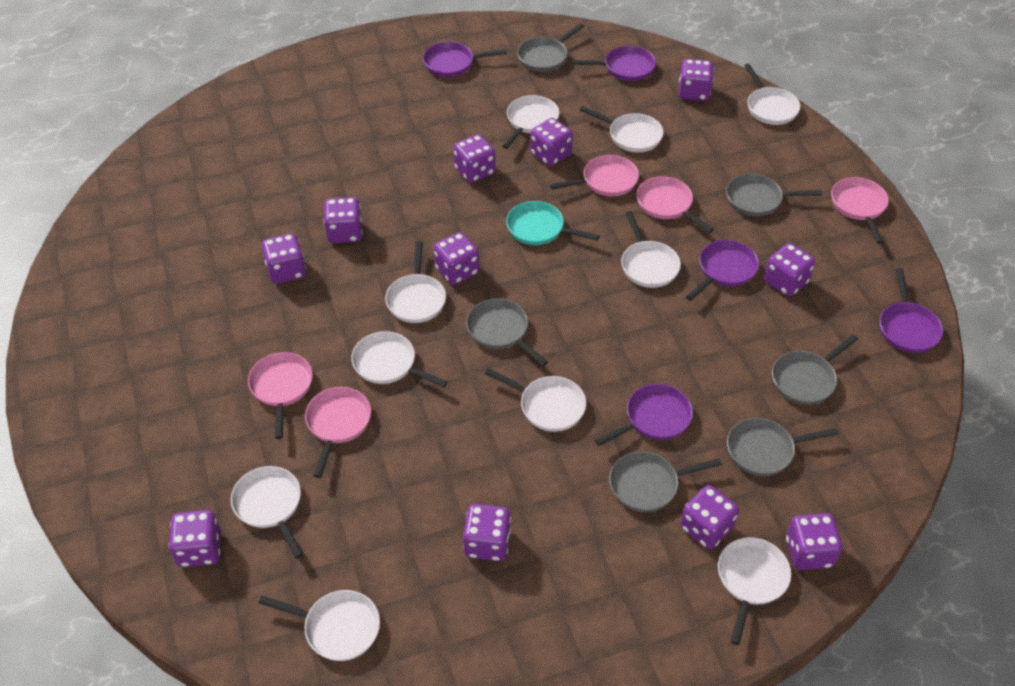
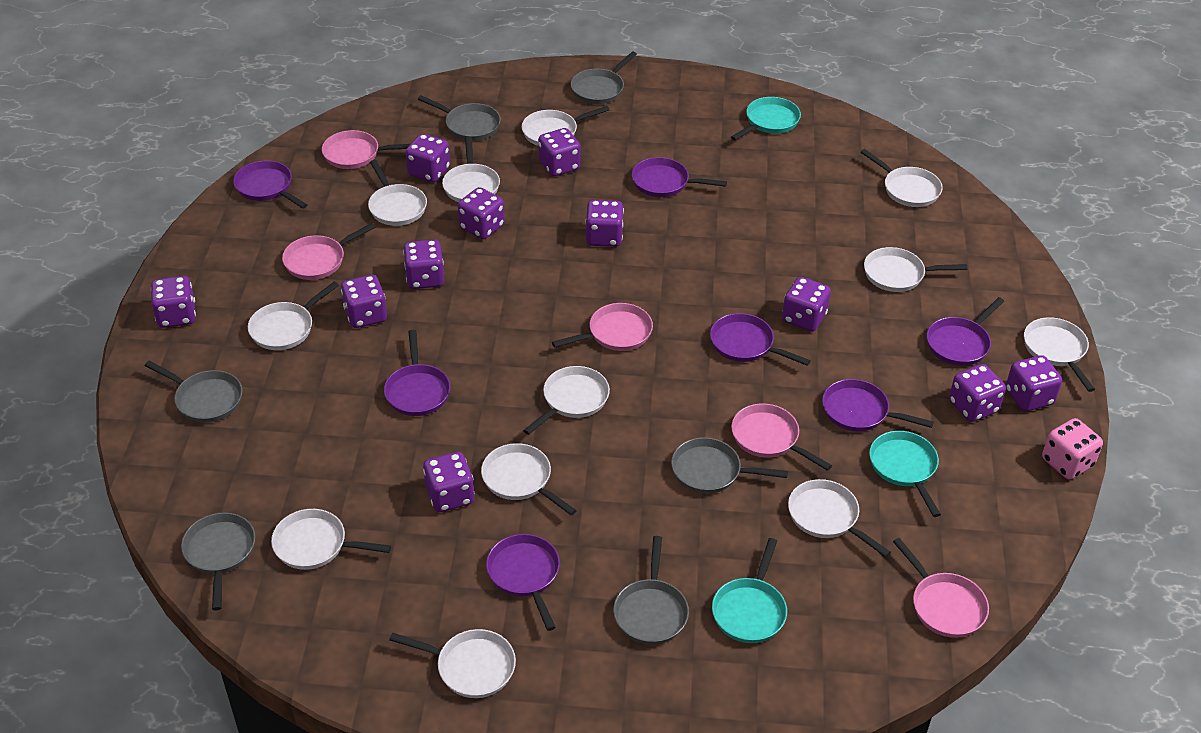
pink dice: none = 0 -> [1042,418,1103,480] = 1
purple pan: [423,42,507,77] [571,46,656,81] [595,384,693,446] [686,240,759,301] [880,268,943,353] = 5 -> [233,160,307,209] [384,330,450,416] [486,534,560,631] [632,157,727,197] [710,313,811,366] [822,379,934,431] [927,297,1004,366] = 7
turquoise pan: [506,201,600,245] = 1 -> [712,538,787,643] [731,97,801,140] [869,431,941,517] = 3
white pan: [231,466,303,559] [258,590,380,661] [351,331,448,387] [385,241,446,323] [484,368,586,432] [502,95,559,149] [580,106,663,153] [621,211,681,288] [718,537,791,645] [744,64,800,125] = 10 -> [248,282,339,350] [271,509,391,570] [368,160,427,226] [389,629,516,698] [442,136,500,202] [481,443,577,515] [522,106,609,146] [523,366,610,435] [788,479,891,557] [861,149,943,207] [864,247,968,292] [1024,317,1095,392] = 12

